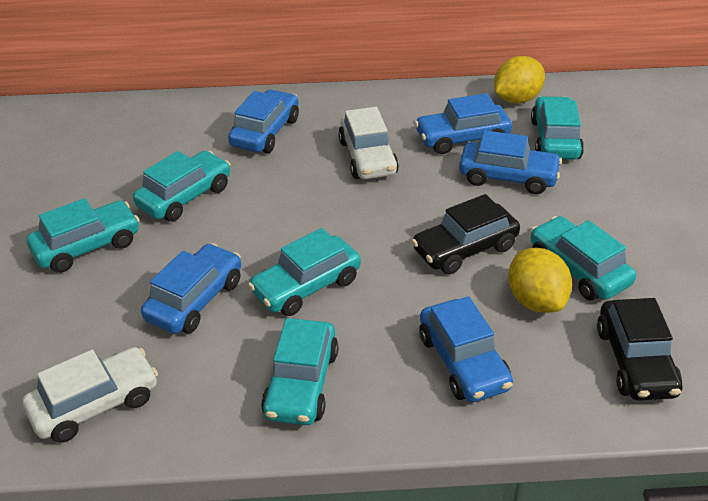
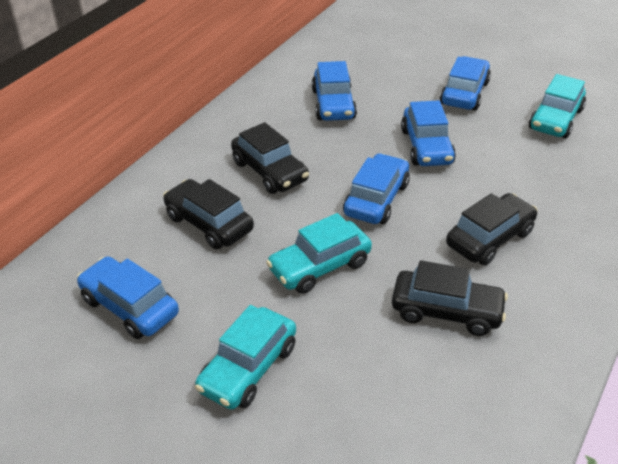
black car: [411,194,520,274] [597,298,683,401] = 2 -> [163,179,254,249] [231,122,309,194] [392,260,508,336] [446,193,538,265] = 4
turquoise car: [27,198,140,273] [133,151,231,222] [248,228,361,316] [261,318,339,425] [531,96,584,160] [531,216,636,301] = 6 -> [195,305,296,410] [266,213,372,294] [529,74,586,138] = 3
white car: [23,347,158,443] [338,107,399,179] = 2 -> none = 0
yellow lemon: [494,56,545,103] [508,248,572,313] = 2 -> none = 0

